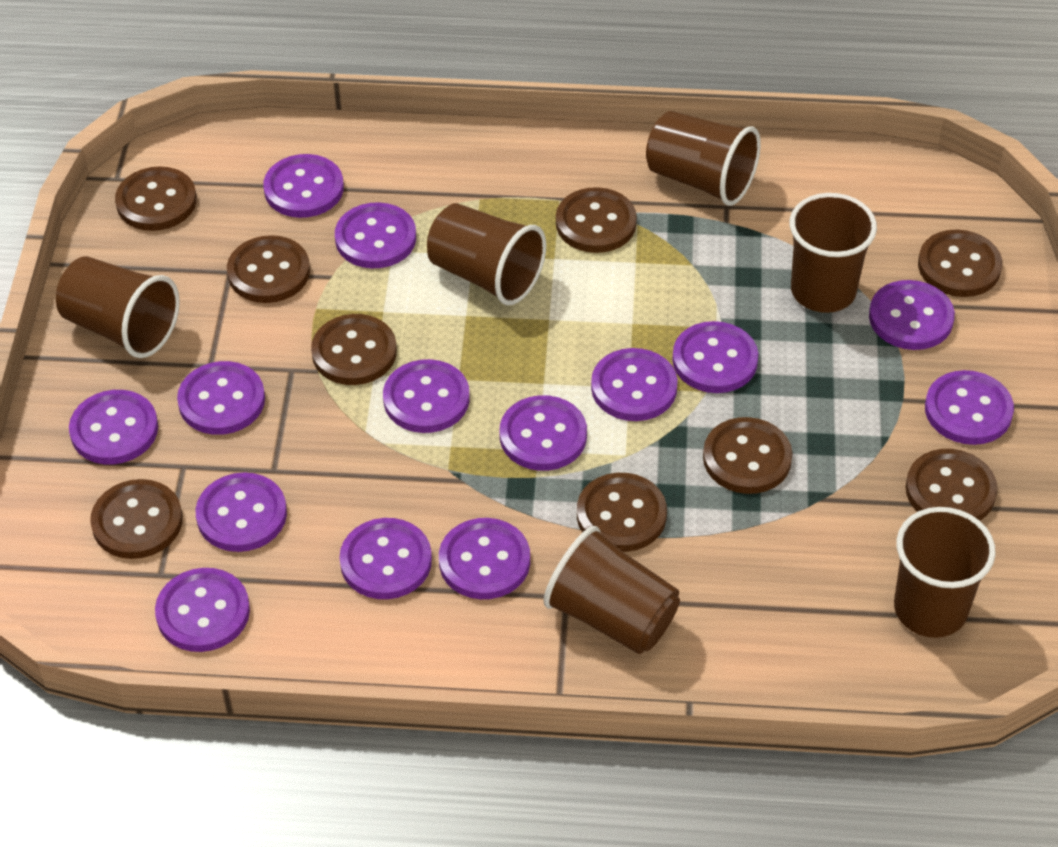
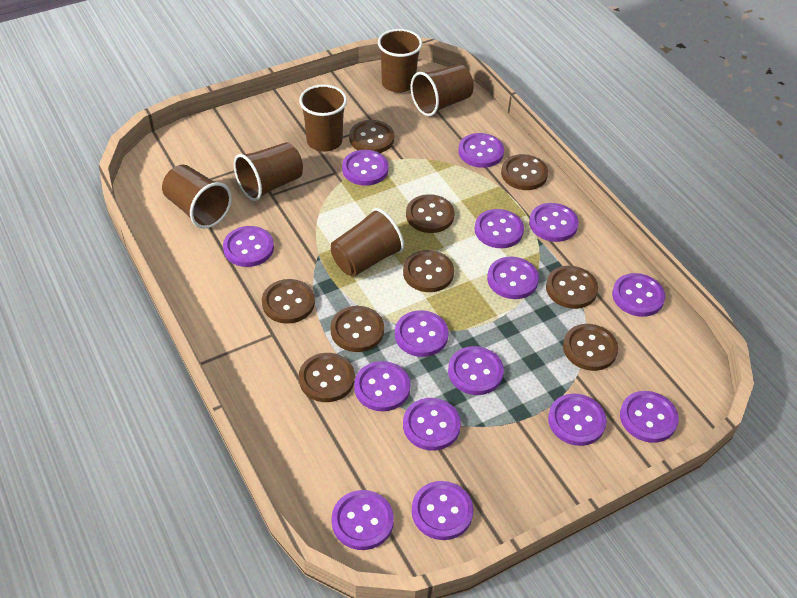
purple button: [69,390,158,464] [155,568,250,652] [177,361,265,435] [196,472,287,552] [263,154,344,218] [335,202,416,268] [339,518,432,599] [383,359,470,433] [439,518,530,599] [500,395,587,471] [591,348,678,421] [672,321,758,393] [869,280,955,350] [925,370,1014,445] = 14 -> [223,226,274,267] [332,490,394,550] [342,150,389,186] [354,361,411,411] [395,310,449,357] [403,398,461,451] [412,481,473,540] [448,346,504,395] [458,133,504,168] [475,209,524,248] [487,257,539,299] [529,203,579,242] [548,394,607,446] [612,273,665,317] [620,391,679,443] = 15

